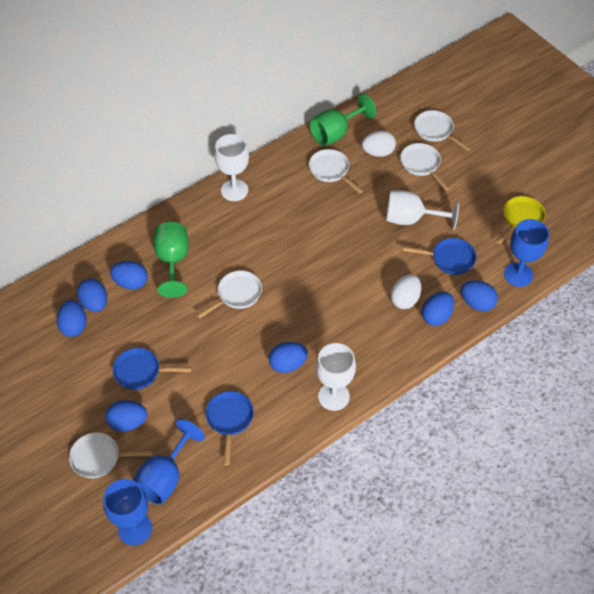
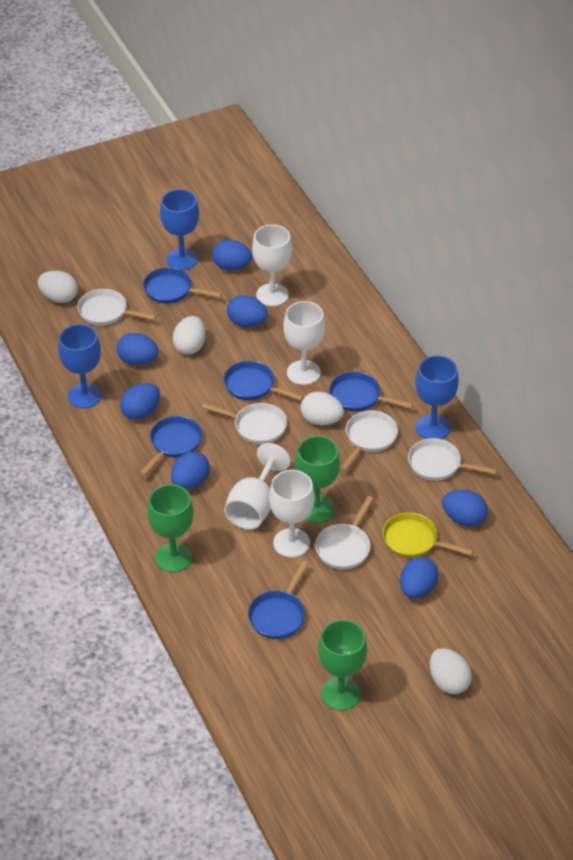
blue pan: [112,348,192,390] [206,391,254,465] [403,238,477,275] = 3 -> [140,416,202,476] [143,267,222,304] [224,361,304,401] [248,561,308,639] [329,372,413,412] = 5
green goblet: [153,222,189,298] [309,94,376,146] = 2 -> [147,484,194,572] [295,436,340,523] [318,620,367,711] = 3
white egg: [362,131,396,157] [391,274,421,309] = 2 -> [38,271,78,303] [173,316,206,354] [301,392,344,425] [430,648,472,694] = 4
white goblet: [214,134,249,201] [316,343,356,411] [386,190,459,230] = 3 -> [224,443,291,530] [252,224,292,306] [269,470,315,558] [283,301,325,385] = 4

